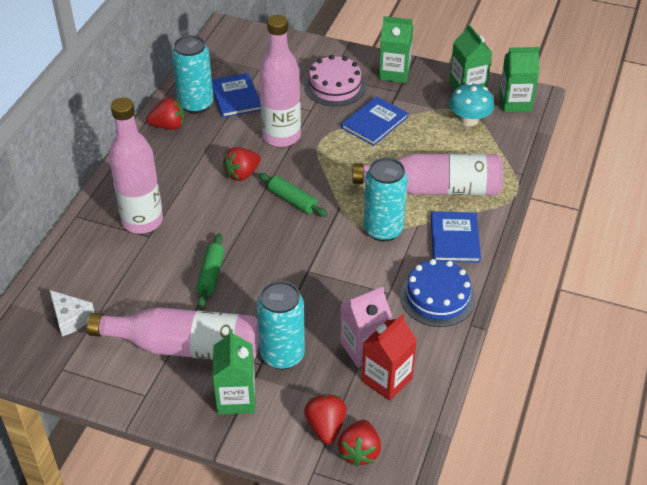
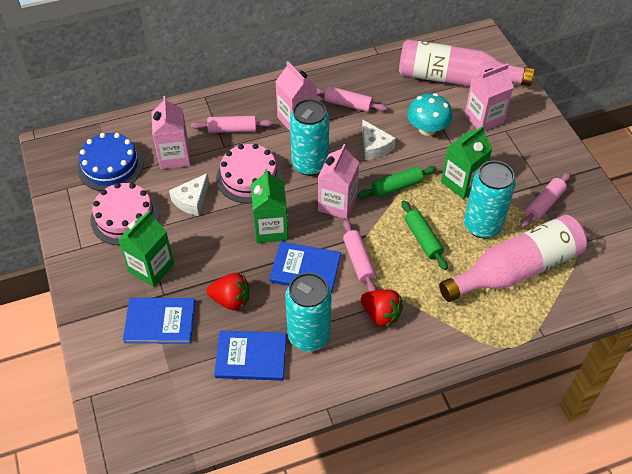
green carton: [212,329,255,414] [379,16,413,83] [449,24,492,89] [499,47,540,112] = 4 -> [118,210,174,287] [251,169,288,243] [441,126,492,199] = 3
pink bottle: [87,307,259,360] [109,97,163,234] [259,15,301,147] [352,154,503,195] = 4 -> [399,40,534,86] [439,215,587,302] = 2
pink cake: [304,55,366,106] = 1 -> [90,183,160,246] [216,144,282,203] = 2
pink carton: [341,287,392,368] = 1 -> [152,96,190,169] [275,61,317,131] [318,144,359,219] [465,63,514,131] = 4
pink rolling pin: none = 0 -> [191,116,273,133] [317,86,388,112] [343,219,376,292] [521,172,571,227] = 4
red carton: [362,314,417,401] = 1 -> none = 0
red strawberry: [147,98,185,130] [223,147,261,181] [304,394,347,444] [338,420,381,467] = 4 -> [207,273,250,311] [361,290,403,327] = 2
white cheese: [49,290,95,336] = 1 -> [169,173,209,216] [362,119,396,160] = 2

